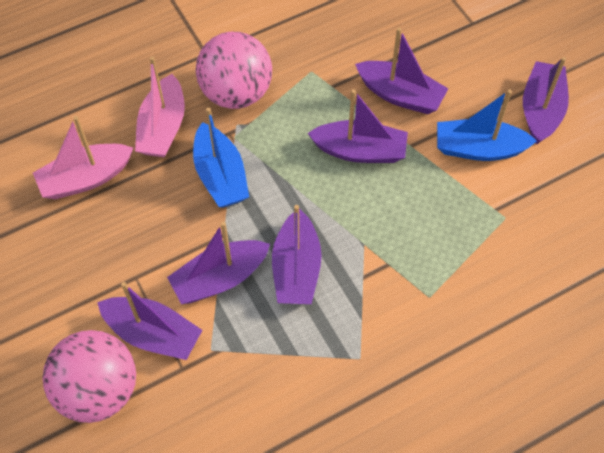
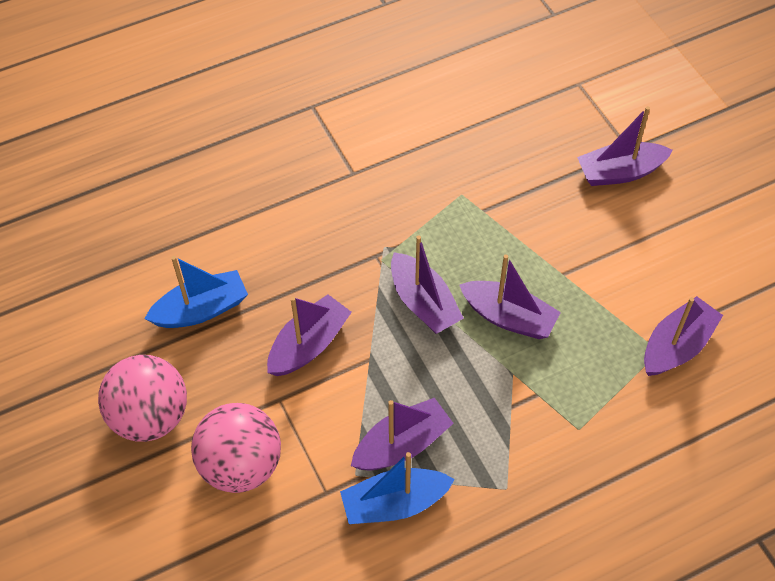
pink boat: [33,116,133,199] [135,56,185,157] = 2 -> none = 0

